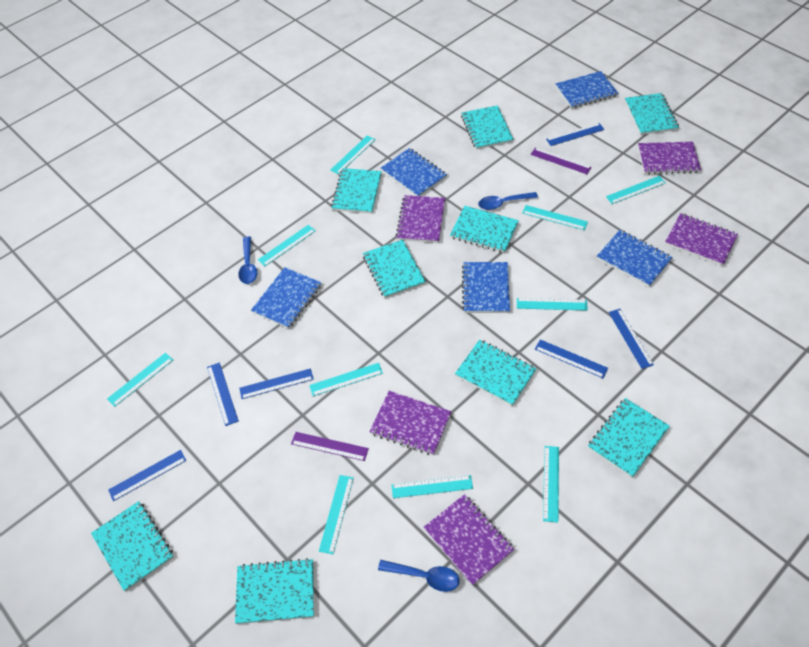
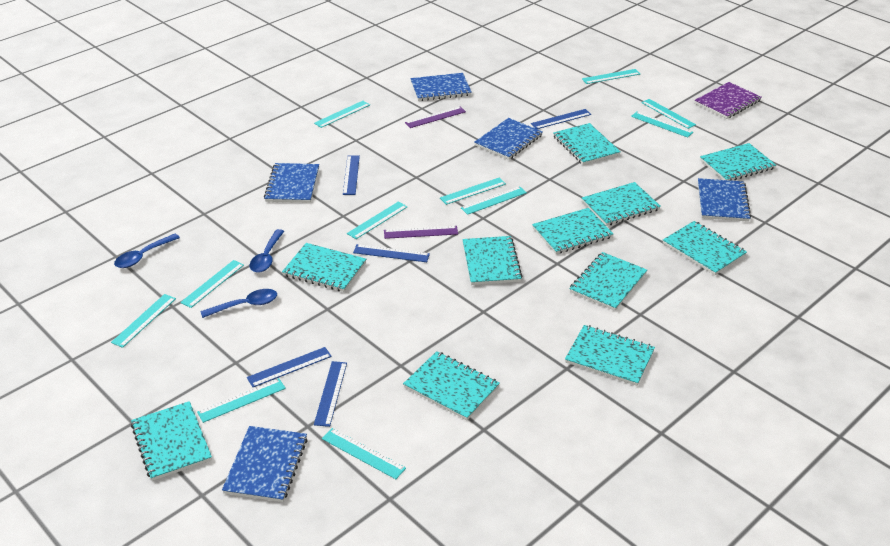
blue ruler: [108,450,186,501] [207,362,239,426] [239,368,314,399] [535,339,608,378] [546,123,604,146] [609,309,654,369] = 6 -> [247,347,332,387] [314,361,347,427] [343,155,360,195] [353,244,430,262] [531,109,591,129] = 5
purple notebook: [369,391,451,455] [396,195,445,243] [424,494,514,586] [638,142,701,174] [665,213,738,266] = 5 -> [695,82,762,119] = 1
turquoise notebook: [91,501,174,591] [235,558,314,624] [331,168,382,214] [363,240,426,298] [450,206,519,253] [455,339,537,406] [461,105,514,149] [588,398,670,477] [625,93,679,135] = 9 -> [131,401,212,481] [282,243,366,292] [403,351,500,420] [462,236,522,285] [532,208,614,254] [553,123,621,165] [565,325,655,386] [569,252,647,311] [582,182,661,226] [663,221,747,275] [700,143,776,181] = 11
turquoise ruler: [107,353,173,407] [258,225,316,266] [309,363,383,396] [319,475,354,554] [330,135,376,175] [392,475,473,498] [517,298,588,311] [522,205,588,230] [543,446,559,523] [606,176,666,204] = 10 -> [111,294,176,348] [180,260,244,308] [197,378,286,423] [314,101,370,128] [322,428,406,479] [347,201,408,239] [440,178,506,205] [461,186,527,215] [582,69,640,84] [631,111,693,138] [641,99,696,129] = 11

